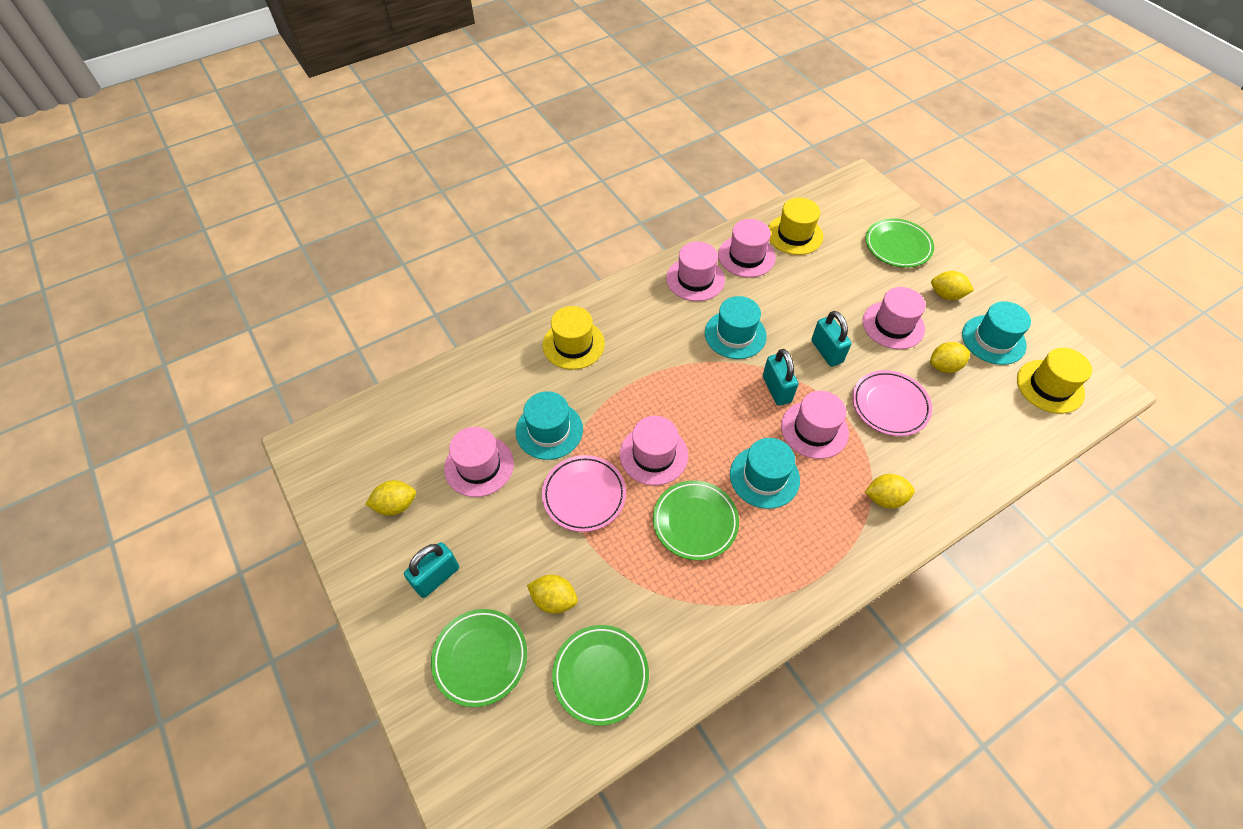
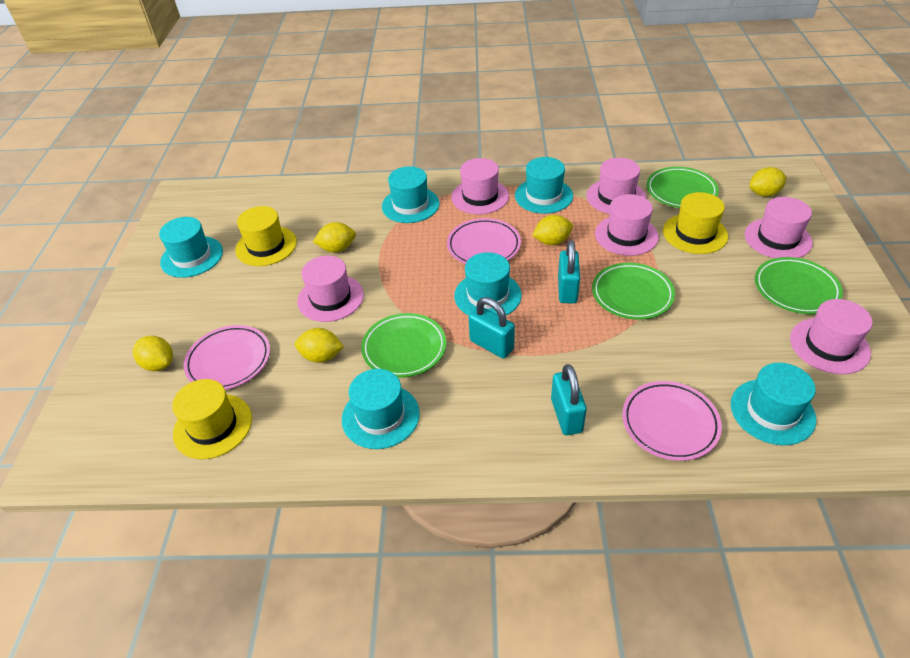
pink plate: [542,455,626,532] [852,370,932,436] = 2 -> [183,325,270,390] [447,218,521,264] [622,381,722,461] = 3
turquoise hat: [516,391,583,460] [705,296,767,359] [730,438,800,509] [962,301,1031,365] = 4 -> [159,217,223,278] [342,369,420,449] [382,166,440,223] [454,252,522,315] [515,157,573,214] [731,363,816,445] = 6

